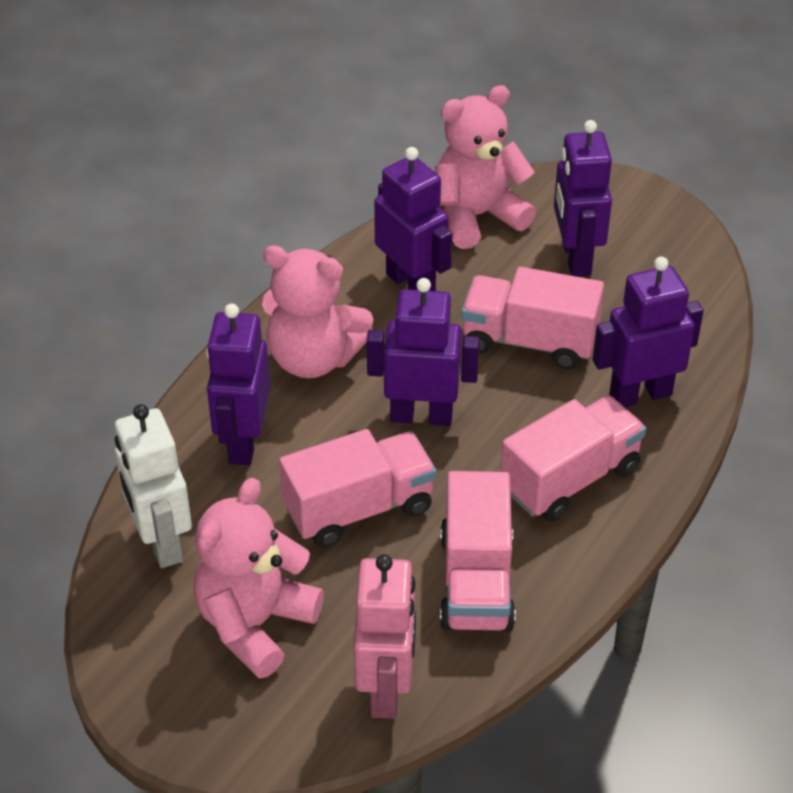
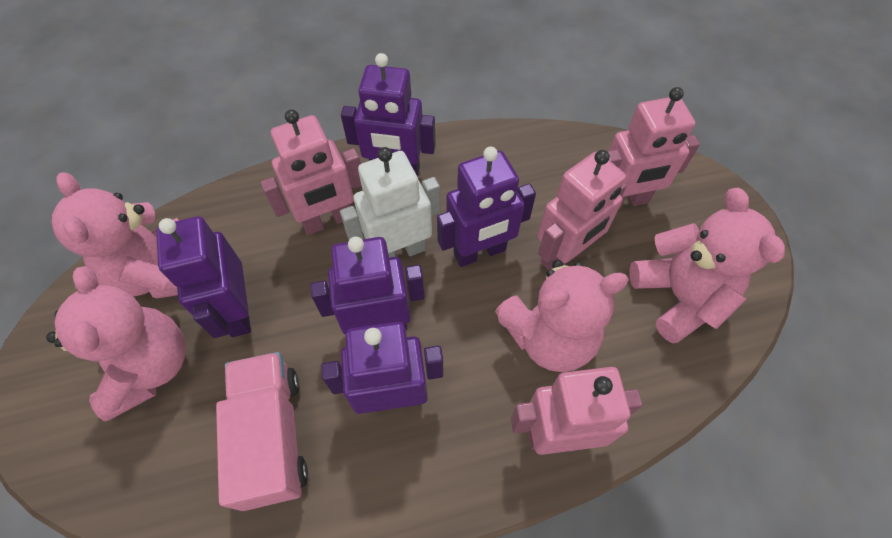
pink robot: [354,554,416,719] = 1 -> [261,109,362,235] [511,367,642,455] [537,150,627,270] [607,87,700,209] = 4
pink teddy bear: [194,478,324,679] [262,245,373,378] [435,85,536,249] = 3 -> [46,266,185,421] [52,172,179,299] [495,260,629,372] [629,188,785,343] = 4
pink truck: [279,429,436,548] [440,471,516,631] [461,267,604,370] [500,395,646,522] = 4 -> [216,352,308,511] = 1

